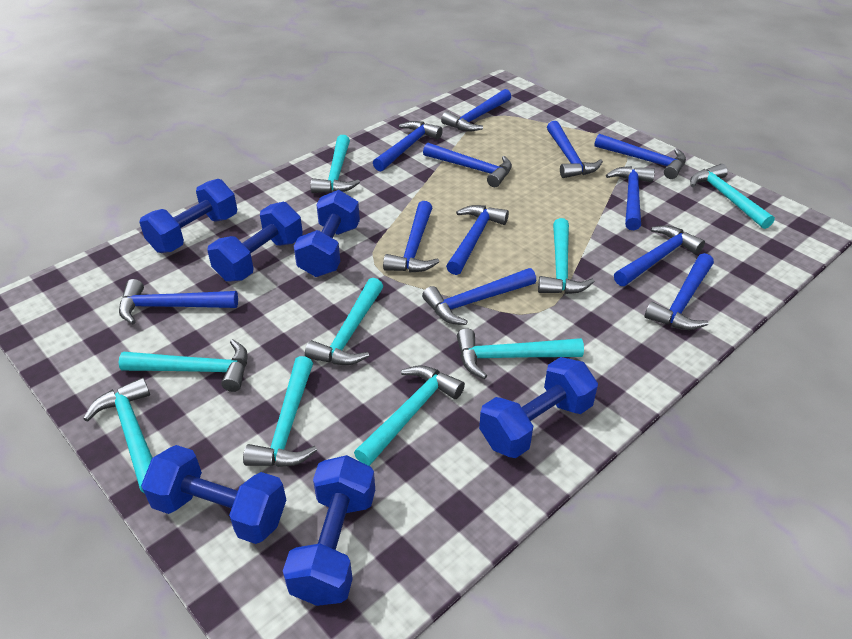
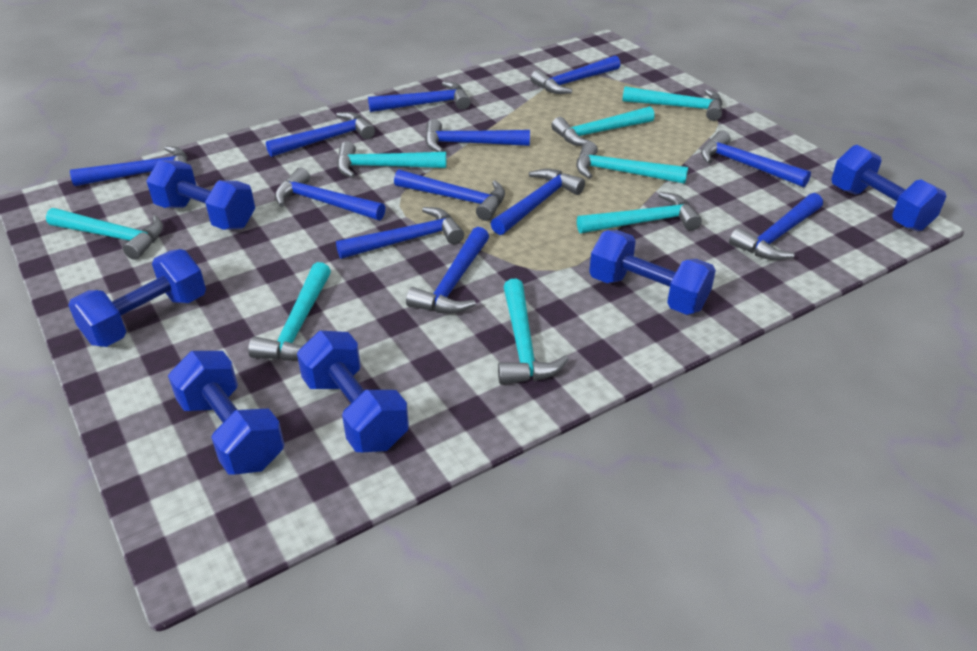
turquoise hammer: [84,377,153,493] [118,339,248,392] [243,356,317,467] [305,278,383,365] [310,135,360,193] [354,365,465,466] [457,328,584,379] [538,218,595,294] [690,164,775,229] = 9 -> [46,208,163,260] [248,262,331,361] [337,141,446,178] [498,279,569,385] [551,106,655,146] [576,142,688,184] [577,192,702,233] [622,86,722,121] = 8

